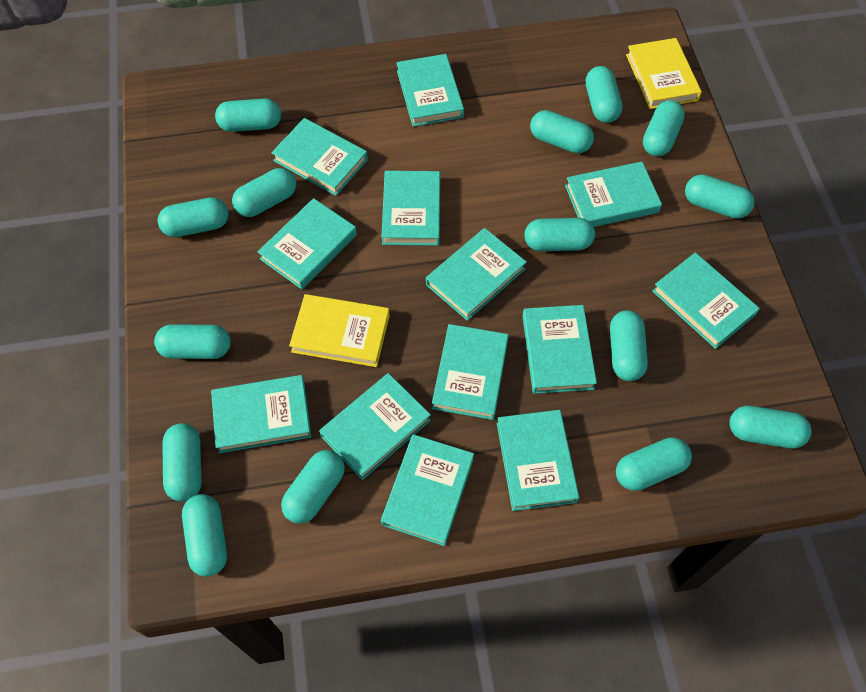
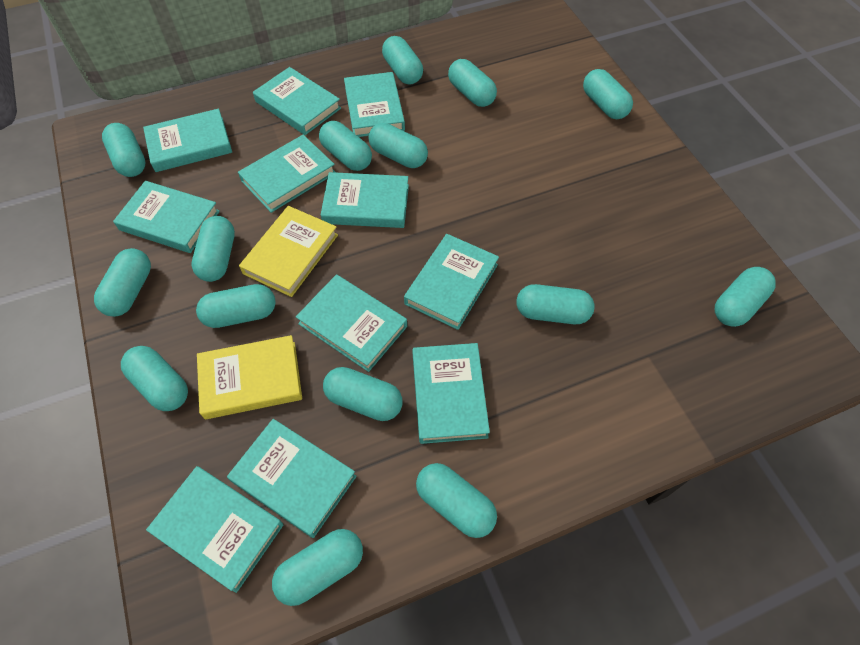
turquoise book: [211,375,311,453] [258,198,357,289] [271,118,368,196] [319,373,431,480] [381,171,440,246] [381,434,474,546] [397,54,464,127] [426,228,527,321] [432,324,509,420] [497,410,579,511] [522,305,597,394] [565,162,662,227] [652,252,760,349] = 13 -> [113,181,220,253] [143,109,232,172] [146,466,283,593] [227,419,357,538] [238,135,336,213] [253,67,341,135] [296,274,407,372] [321,172,409,228] [344,72,405,137] [404,234,499,330] [412,343,490,444] = 11

